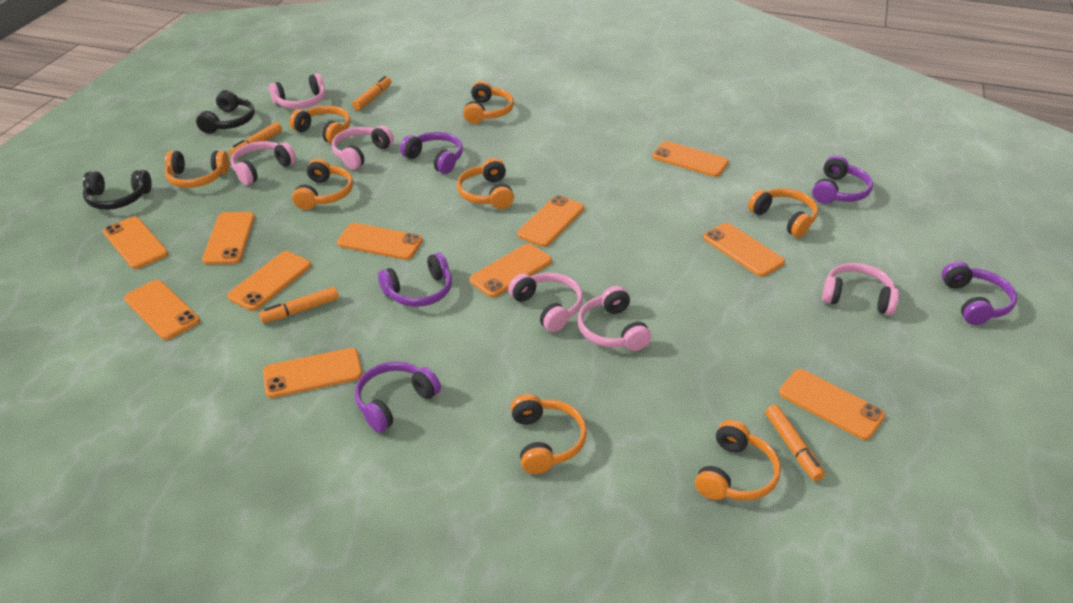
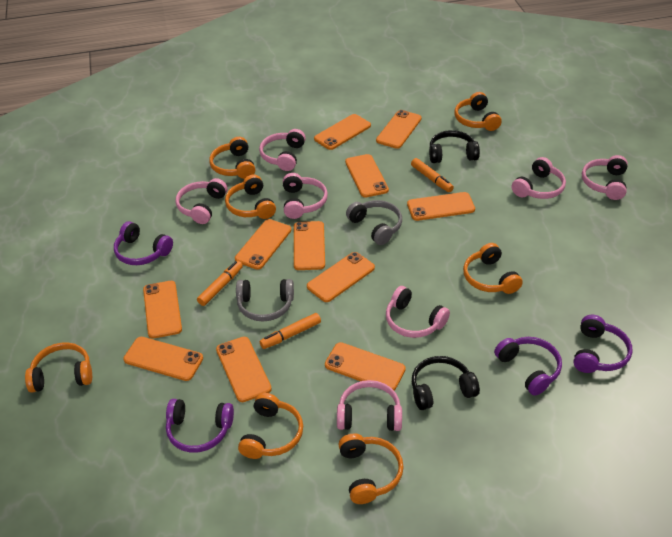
grey headphones: none = 0 -> [236,279,294,322] [346,200,402,245] = 2
orange headphones: [165,151,230,188] [289,106,351,144] [292,158,353,210] [457,158,514,209] [463,81,514,124] [510,394,587,474] [695,420,781,501] [748,188,818,238] = 8 -> [25,342,92,393] [209,137,255,179] [225,174,276,219] [238,393,303,459] [338,434,404,504] [454,92,502,131] [463,243,523,294] = 7
orange marker: [229,122,282,156] [259,287,339,323] [352,76,391,110] [765,405,825,481] = 4 -> [197,261,243,306] [259,313,321,349] [411,158,454,192] = 3
pink headphones: [231,141,296,185] [269,73,325,109] [332,126,394,170] [508,273,583,332] [578,286,651,351] [822,263,899,315] = 6 -> [176,178,227,224] [259,129,306,171] [283,173,328,219] [337,380,402,431] [386,286,450,338] [512,157,566,199] [582,155,628,200] = 7
purple headphones: [355,361,441,432] [378,252,452,307] [400,132,463,174] [812,155,873,204] [941,261,1017,325] = 5 -> [114,221,173,265] [166,399,234,453] [494,337,562,396] [573,315,632,373] = 4

